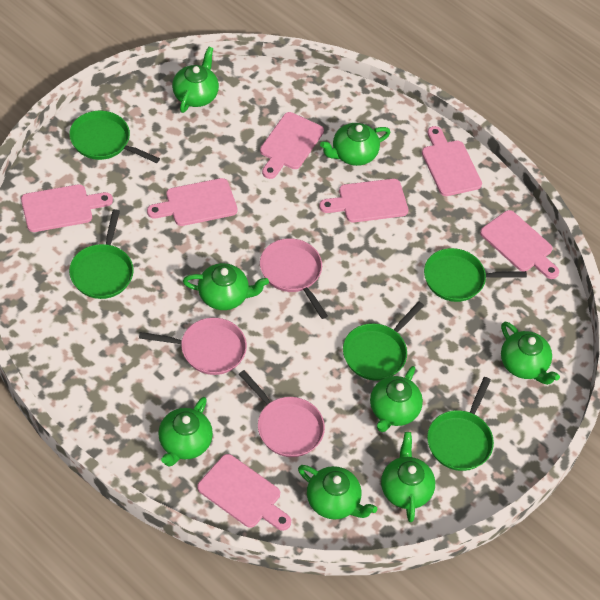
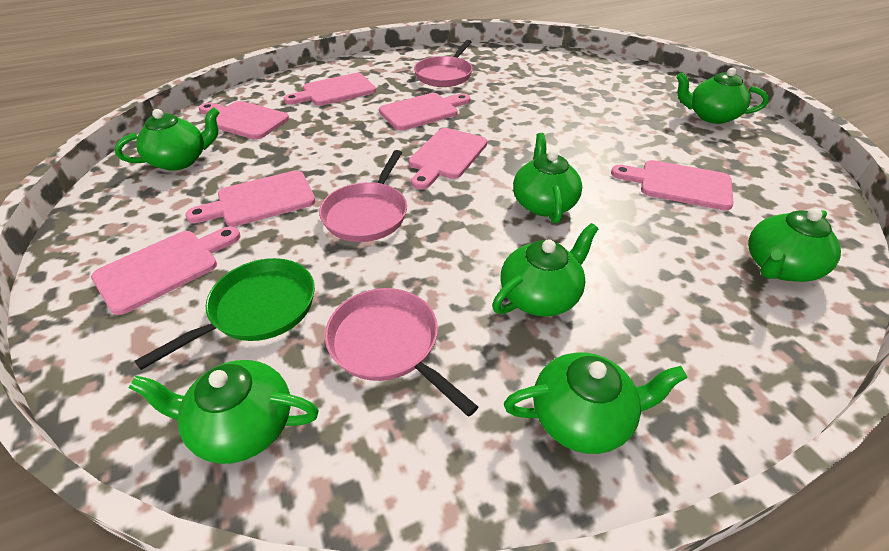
green pan: [69,111,160,163] [69,209,134,299] [343,302,424,381] [424,248,527,302] [427,377,494,471] = 5 -> [135,258,315,370] = 1
green teapot: [158,397,213,466] [172,46,219,113] [183,263,269,310] [298,465,377,519] [320,123,390,166] [370,366,423,432] [381,432,435,522] [501,322,560,385] = 8 -> [115,107,220,171] [129,360,319,464] [492,223,599,316] [504,352,688,454] [513,133,582,223] [676,68,769,124] [748,209,841,282] = 7

